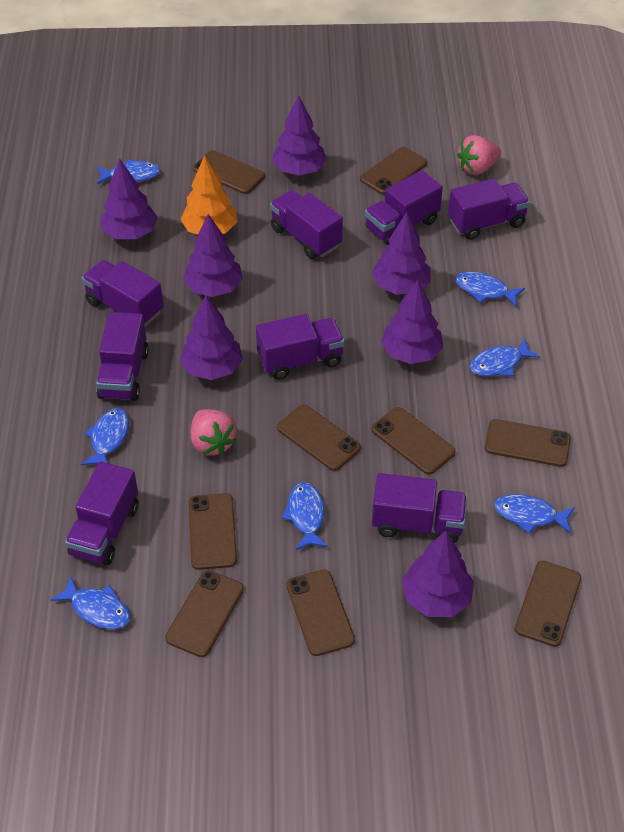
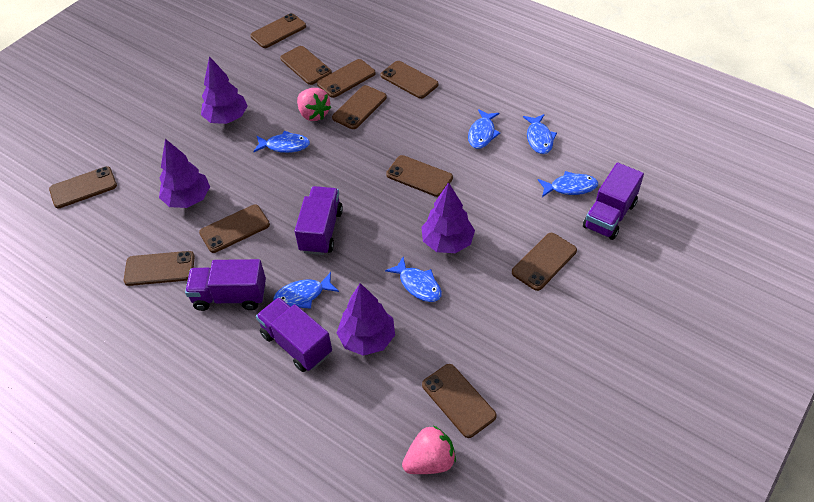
blue fish: [50,576,130,629] [81,408,129,465] [97,159,160,185] [281,482,328,550] [455,272,525,307] [469,338,540,376] [494,494,575,534] = 7 -> [253,131,310,153] [273,272,339,309] [385,257,442,302] [468,109,500,149] [523,114,557,154] [538,171,598,197] = 6
brown phone: [165,570,244,657] [189,493,237,570] [193,150,265,194] [277,405,361,471] [286,569,355,656] [360,147,427,195] [371,407,455,475] [485,419,571,467] [515,561,581,647] = 9 -> [49,166,117,208] [124,251,195,286] [199,205,270,253] [250,13,306,48] [280,46,332,85] [317,59,376,98] [332,85,387,129] [381,61,439,99] [386,155,453,197] [422,364,497,438] [512,233,577,291] = 11
orange tree: [180,155,237,235] = 1 -> none = 0
purple tree: [101,158,158,239] [180,296,243,380] [183,214,243,297] [272,95,327,176] [372,212,431,295] [381,280,443,364] [402,531,474,617] = 7 -> [159,139,210,208] [201,56,248,124] [337,283,395,356] [421,182,475,253] = 4
purple truck: [65,461,139,565] [82,260,163,327] [96,312,149,401] [256,314,345,380] [270,190,343,259] [365,170,443,245] [372,473,467,544] [448,178,530,240] = 8 -> [185,259,266,311] [256,297,332,372] [295,186,343,255] [583,163,644,240] = 4

